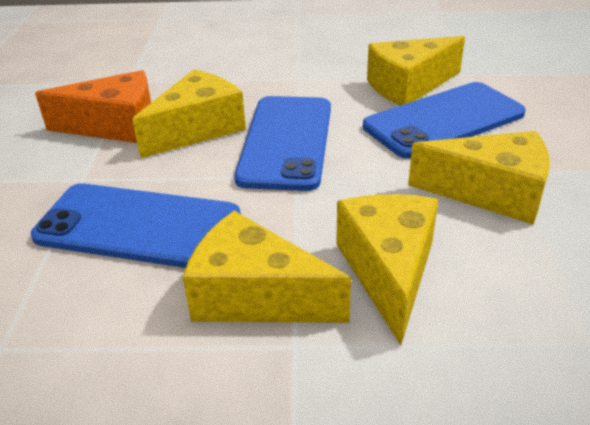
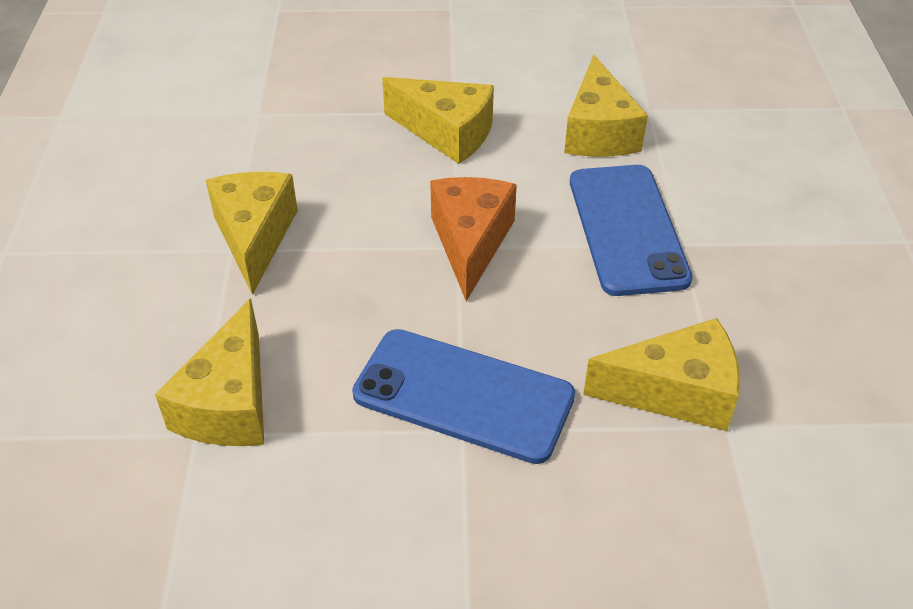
blue phone: [31,183,241,268] [234,96,331,191] [363,82,526,159] = 3 -> [352,329,575,464] [570,165,693,296] = 2

